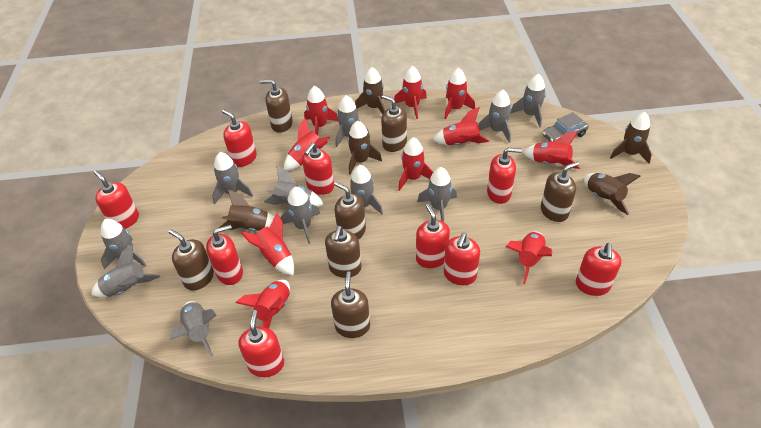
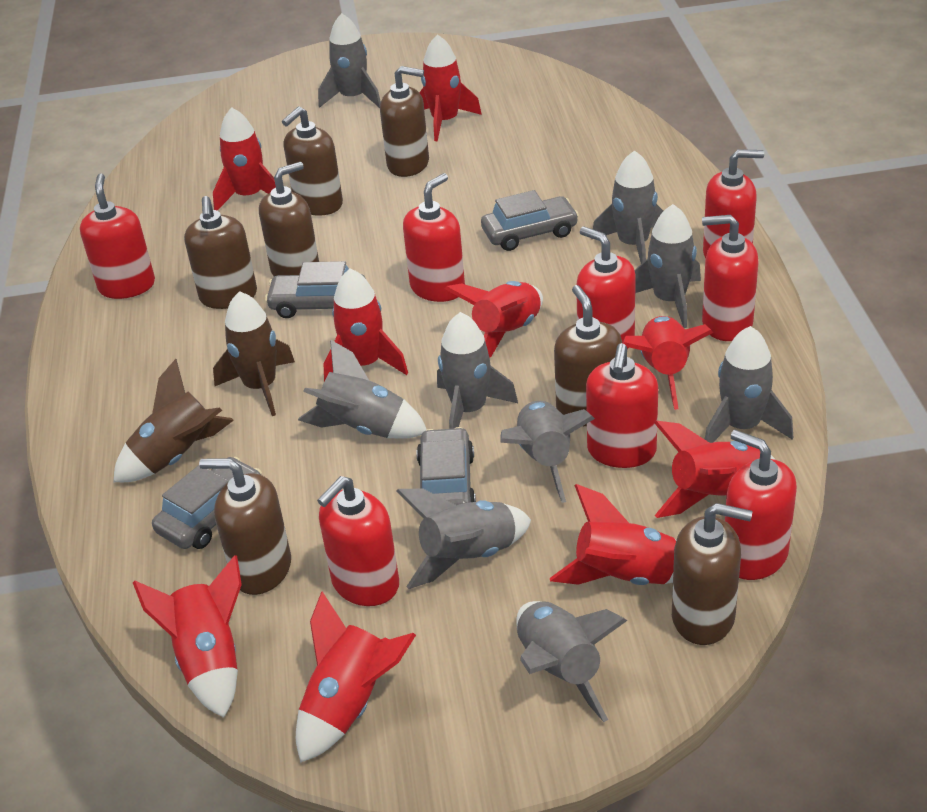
brown rocket: [219,190,274,231] [348,120,382,175] [355,67,385,115] [584,173,641,215] [610,112,652,164] = 5 -> [113,359,234,482] [213,291,295,416] = 2
grey car: [543,112,588,142] = 1 -> [152,457,262,549] [265,261,366,318] [416,427,476,505] [481,190,579,251] = 4
grey rocket: [91,244,160,297] [101,219,146,269] [170,301,217,357] [212,152,253,204] [264,165,324,207] [281,187,320,244] [336,95,370,147] [350,165,383,214] [417,167,457,222] [478,90,511,143] [510,74,546,127] = 11 -> [298,340,427,439] [318,13,381,108] [396,489,531,589] [437,312,518,429] [500,401,595,503] [516,601,627,722] [591,150,663,264] [635,204,701,328] [705,326,793,443] = 9
red rocket: [235,280,290,329] [241,213,294,275] [284,118,330,171] [304,86,338,135] [394,66,427,119] [398,137,433,191] [433,107,489,145] [444,68,475,120] [505,232,552,284] [523,131,581,169] = 10 -> [133,555,242,718] [213,107,276,211] [296,592,416,763] [324,268,408,381] [419,34,482,141] [445,281,543,358] [550,484,676,585] [623,316,713,410] [654,421,776,518] = 9
red soap dispenser: [94,171,139,229] [206,225,243,285] [222,110,257,167] [239,310,284,377] [302,143,334,195] [416,204,450,268] [444,233,480,285] [487,148,522,204] [576,243,622,296] = 9 -> [80,173,155,299] [317,476,399,606] [403,173,465,302] [576,227,636,349] [586,343,658,468] [702,215,759,341] [703,149,764,259] [725,430,797,580] = 8

